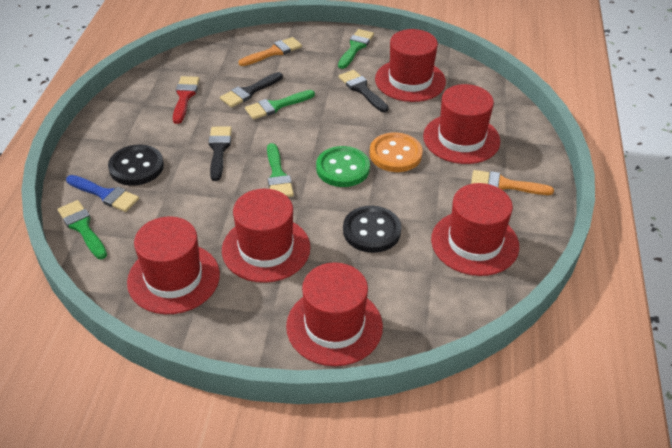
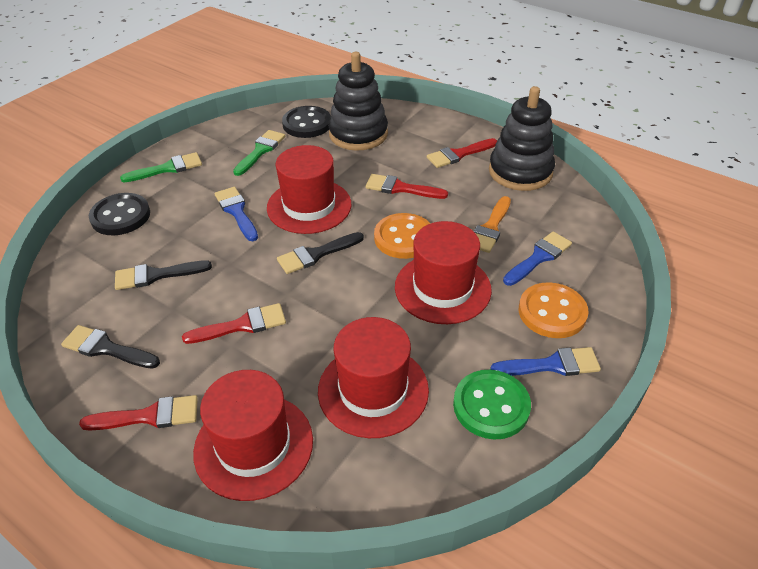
black stacking toy: none = 0 -> [328,52,388,151] [489,86,555,191] = 2
blue brush: [66,175,139,212] = 1 -> [215,187,258,241] [490,347,601,376] [503,232,572,286] = 3
green brush: [57,200,107,259] [245,90,315,120] [267,143,294,197] [338,29,374,69] = 4 -> [120,152,202,182] [233,130,285,176] = 2
orange brush: [239,37,302,66] [471,170,554,195] = 2 -> [474,196,511,253] = 1
orange button: [370,133,423,172] = 1 -> [374,213,431,259] [519,282,589,338] = 2
red brush: [173,76,200,124] = 1 -> [79,395,198,430] [182,303,286,344] [365,174,448,199] [427,138,497,168] = 4
red hat: [127,217,220,314] [222,189,310,283] [286,263,383,366] [375,29,446,102] [423,84,500,164] [431,183,519,276] = 6 -> [193,370,313,501] [267,145,351,234] [318,317,429,438] [395,221,492,324] = 4

